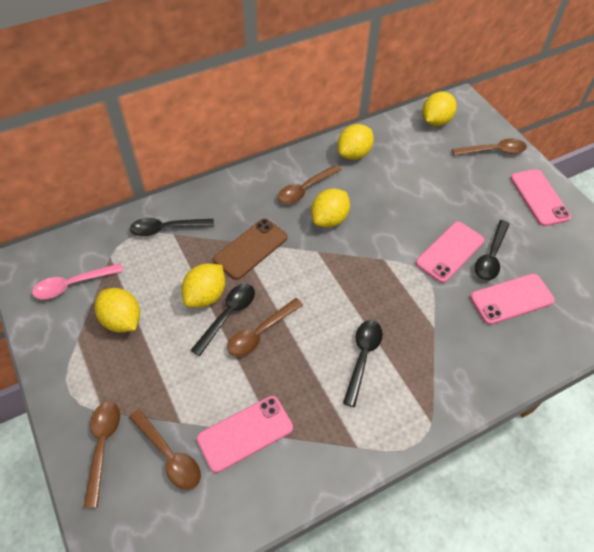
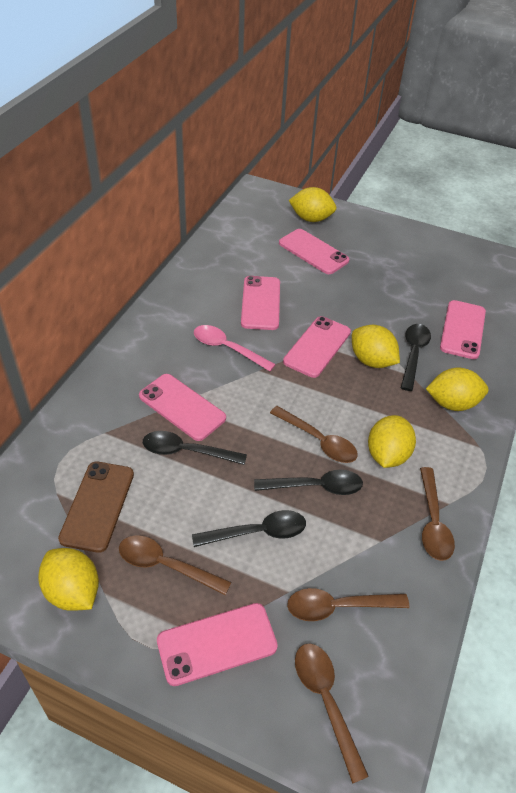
pink phone: [197,396,293,473] [416,222,485,283] [470,273,555,325] [510,169,571,226] = 4 -> [139,374,226,441] [157,603,278,686] [241,276,280,330] [279,229,349,274] [283,316,351,378] [440,300,486,359] = 6

